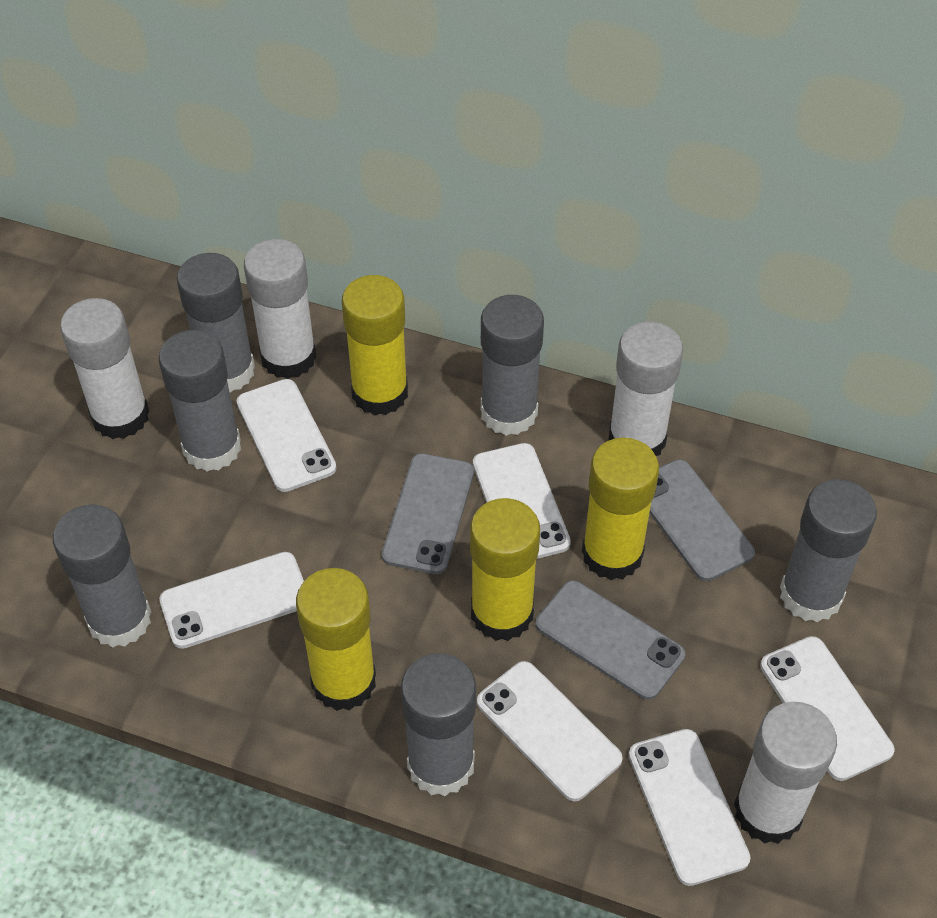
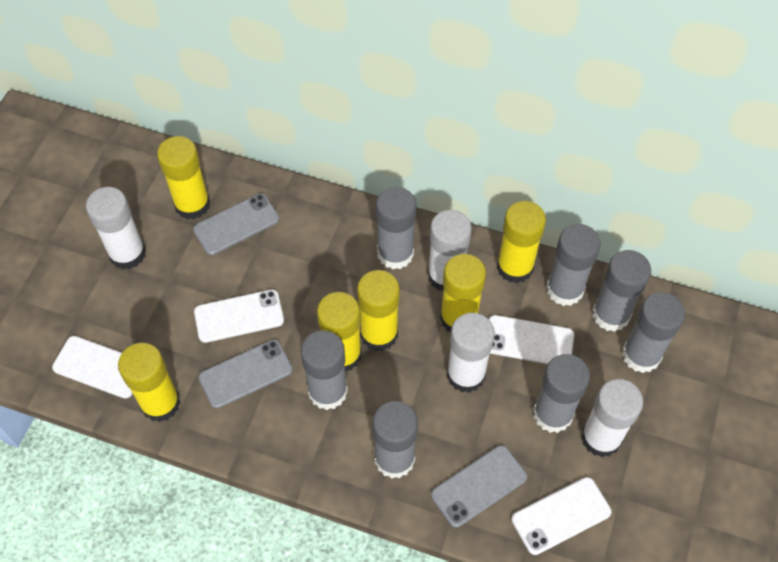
grey glue stick: [53,504,151,648] [159,330,241,472] [177,253,255,393] [400,653,476,796] [481,295,544,436] [780,479,877,622] = 6 -> [301,330,348,410] [373,401,418,479] [376,187,417,269] [533,354,590,433] [546,224,601,306] [593,250,651,332] [622,292,685,373] = 7
white phone: [159,552,304,649] [237,379,337,492] [473,443,571,559] [477,661,623,801] [629,729,751,886] [760,636,895,781] = 6 -> [52,336,133,399] [194,289,284,343] [489,315,574,364] [511,477,611,555] = 4
yellow glue stick: [296,568,376,711] [342,275,408,416] [470,498,540,641] [582,437,659,580] = 4 -> [118,343,181,422] [157,136,210,220] [317,292,362,372] [357,270,400,351] [440,254,486,332] [497,201,546,283] = 6

